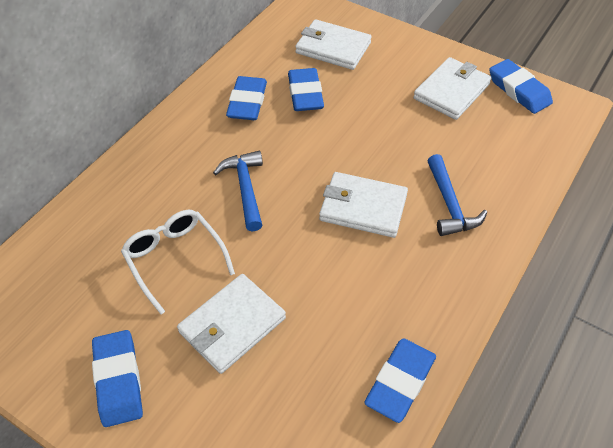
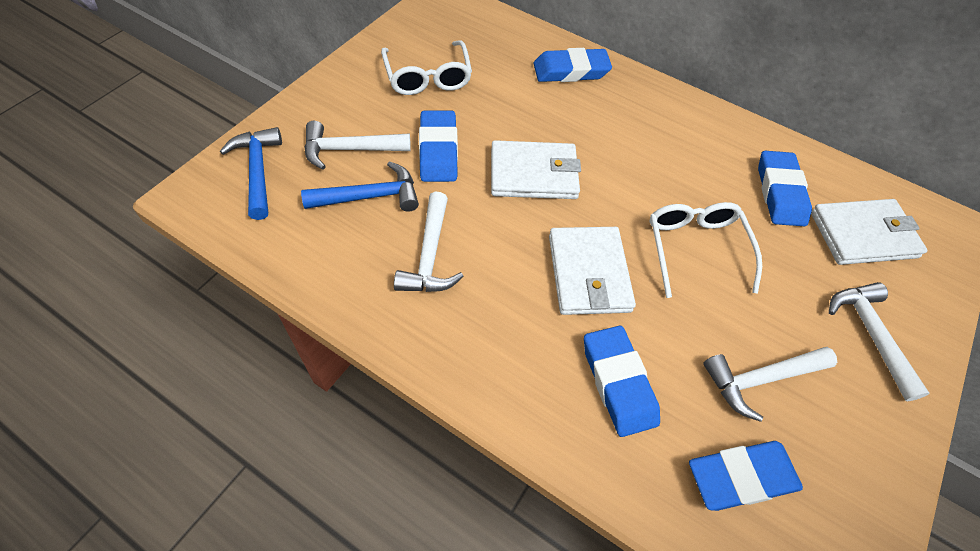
white glasses: [121,209,235,314] = 1 -> [381,40,472,95] [649,202,762,298] = 2
white hammer: none = 0 -> [304,121,411,170] [394,192,464,292] [703,347,837,422] [829,282,930,401] = 4
white wallet: [177,274,286,374] [295,19,372,70] [319,172,408,238] [413,57,492,120] = 4 -> [491,140,581,199] [549,227,636,315] [811,199,928,265] = 3

